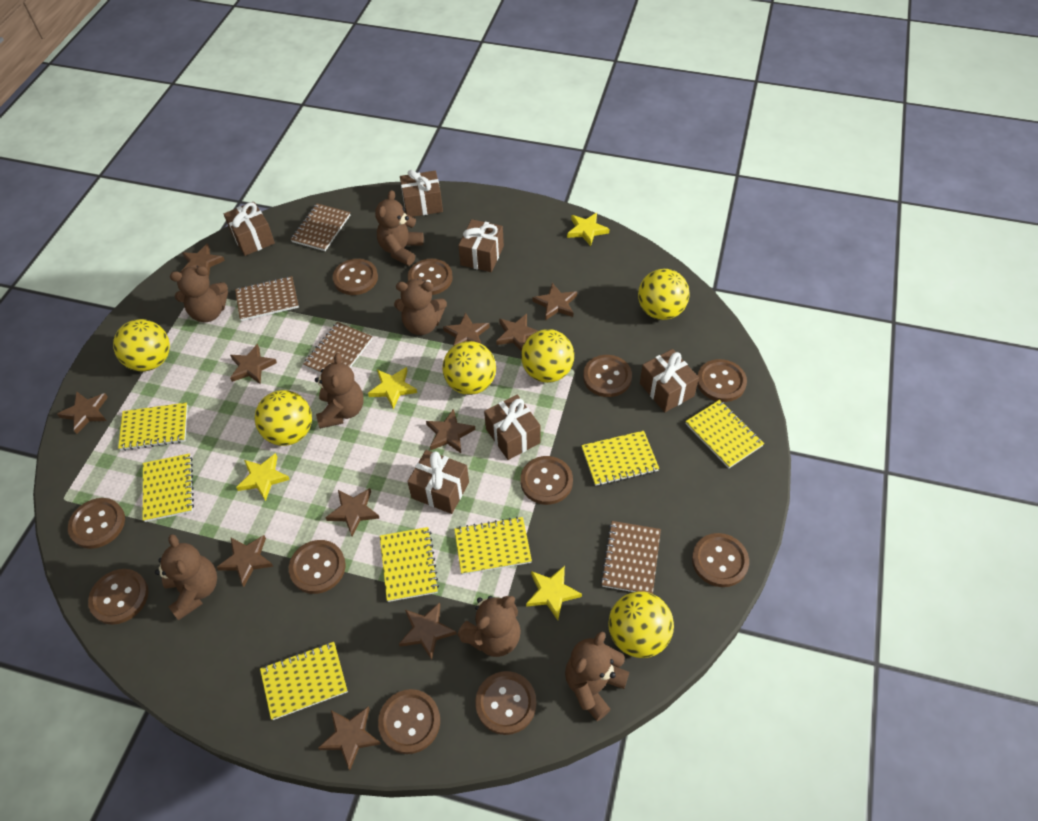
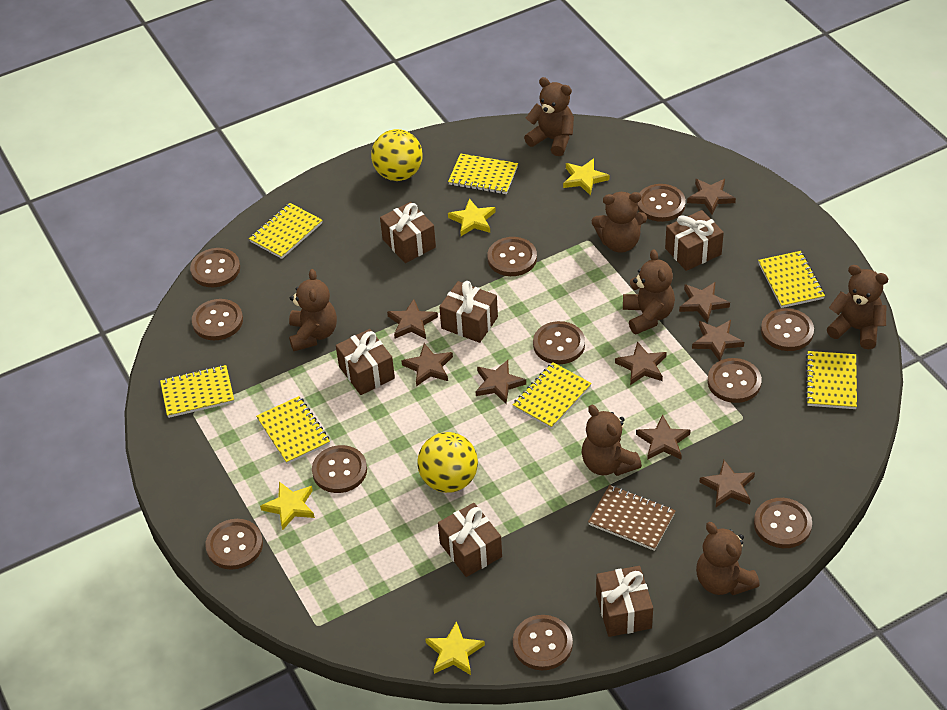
brown notebook: [235,276,299,321] [291,204,350,251] [303,322,372,374] [600,521,661,594] = 4 -> [588,485,676,551] = 1
brown star: [57,391,108,434] [182,243,225,278] [216,535,273,586] [230,344,277,385] [318,707,381,770] [325,488,380,536] [399,602,457,660] [426,409,476,453] [443,312,490,346] [496,314,538,352] [533,283,577,320] = 11 -> [387,299,438,339] [401,343,453,386] [475,360,526,404] [615,341,667,385] [636,415,691,460] [679,282,730,323] [687,179,736,215] [692,320,744,361] [699,460,755,507] = 9
yellow ball: [113,319,170,371] [255,390,312,446] [442,341,496,395] [521,329,574,383] [608,591,674,658] [638,269,690,320] = 6 -> [371,129,422,181] [417,432,478,493] = 2

